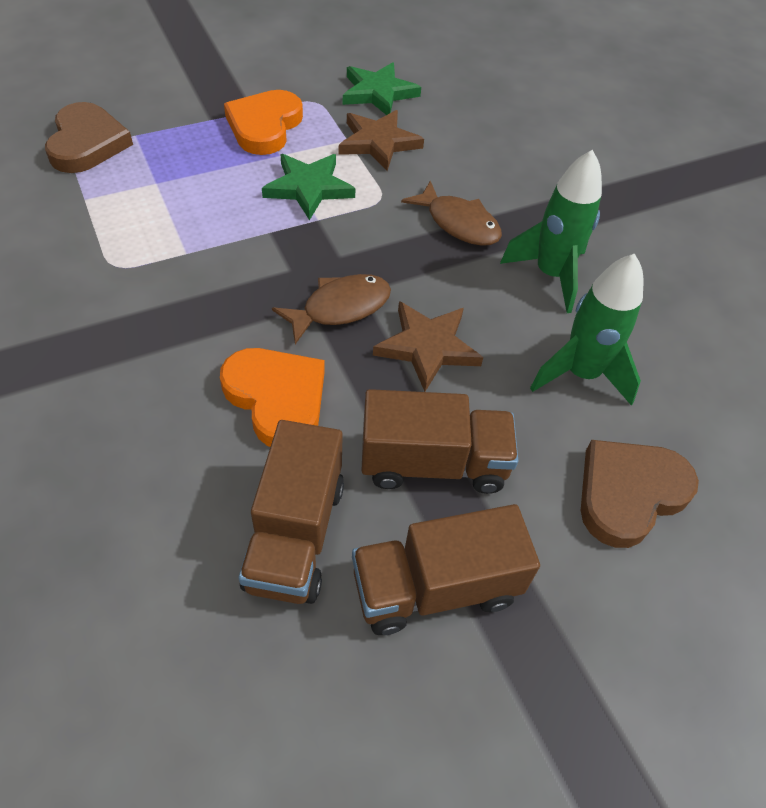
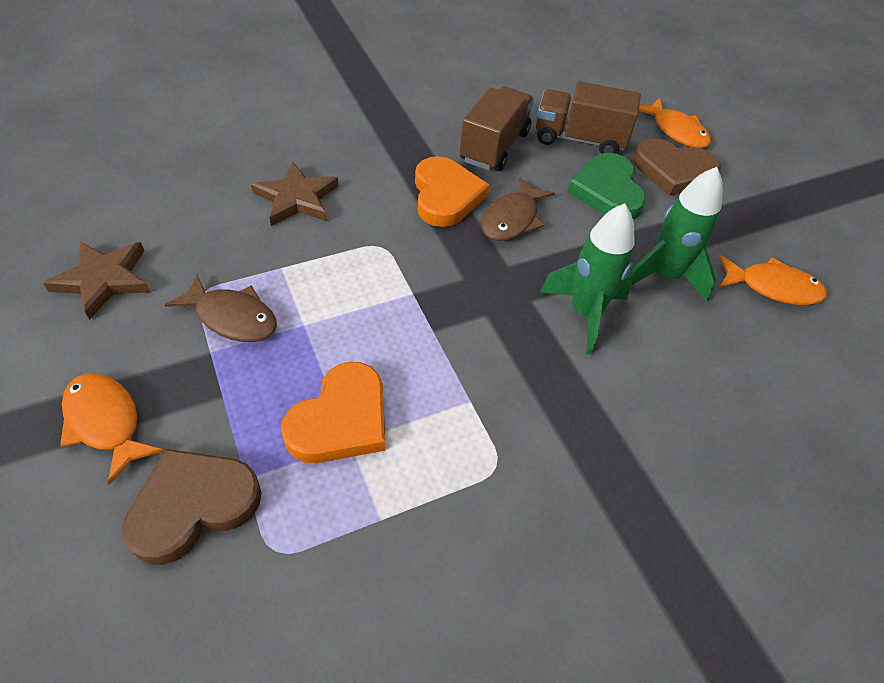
brown truck: [239,420,344,604] [352,504,540,635] [361,389,518,494] = 3 -> [460,86,534,171] [536,81,641,154] = 2
green heart: none = 0 -> [567,153,646,219] = 1
green star: [262,154,356,220] [343,62,421,115] = 2 -> none = 0
orange fish: none = 0 -> [60,373,164,485] [639,98,711,148] [719,255,827,305] = 3

